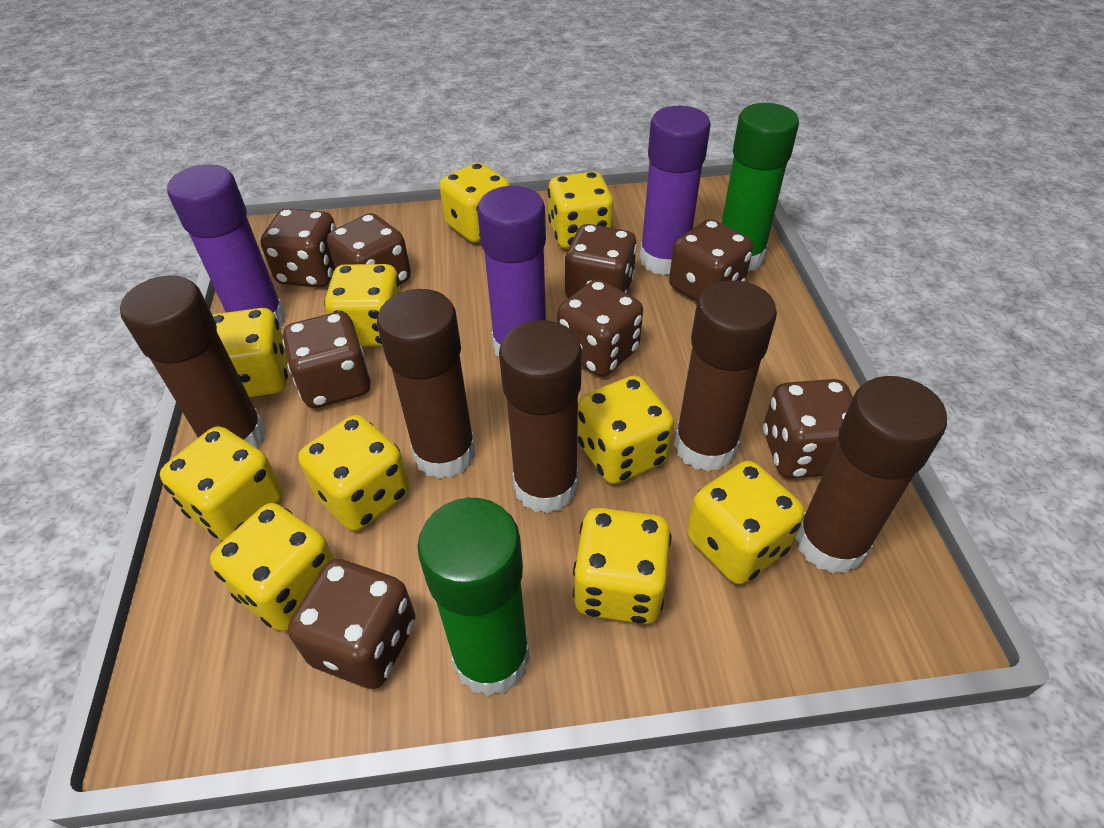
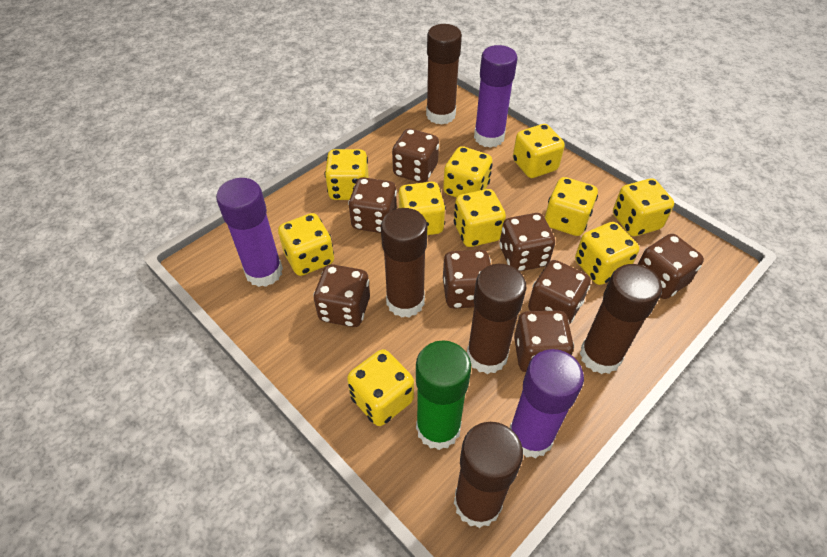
green glue stick: [417,498,530,696] [721,103,799,272] = 2 -> [416,340,471,450] = 1

